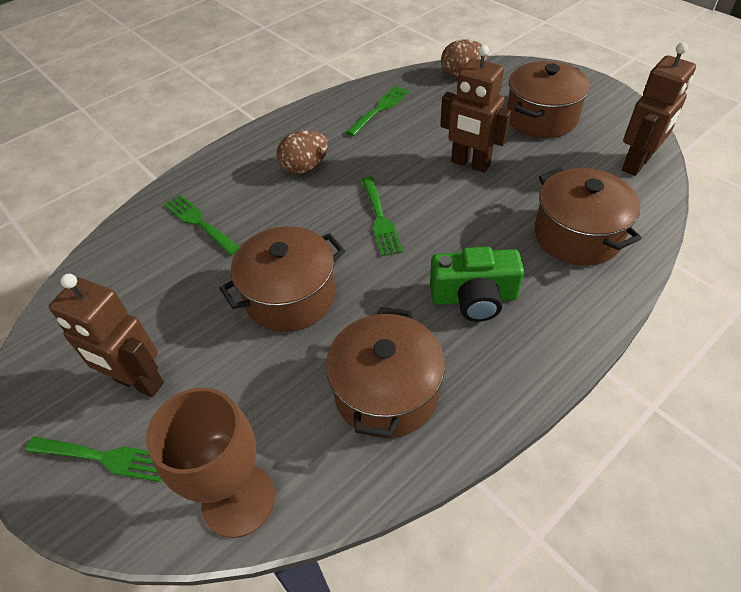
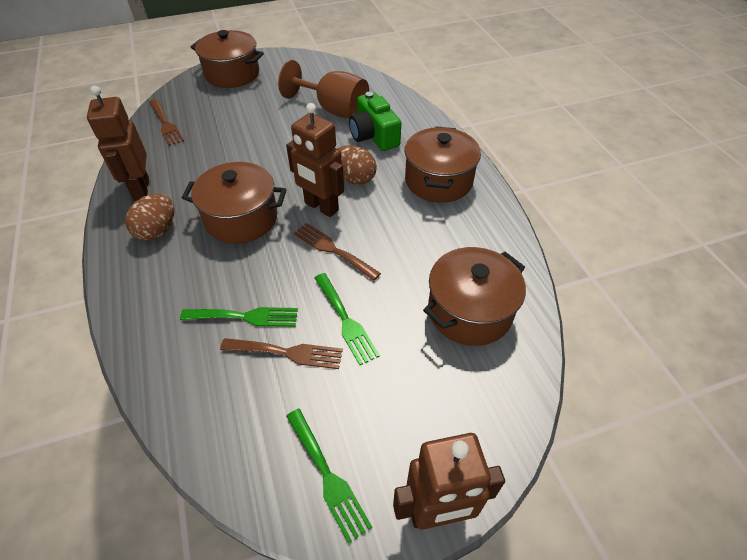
brown fork: none = 0 -> [149,99,184,146] [220,338,343,369] [294,223,381,281] = 3
green fork: [25,436,161,482] [164,195,240,255] [346,86,410,136] [361,177,403,256] = 4 -> [180,307,298,327] [286,409,372,544] [315,273,380,365] = 3

